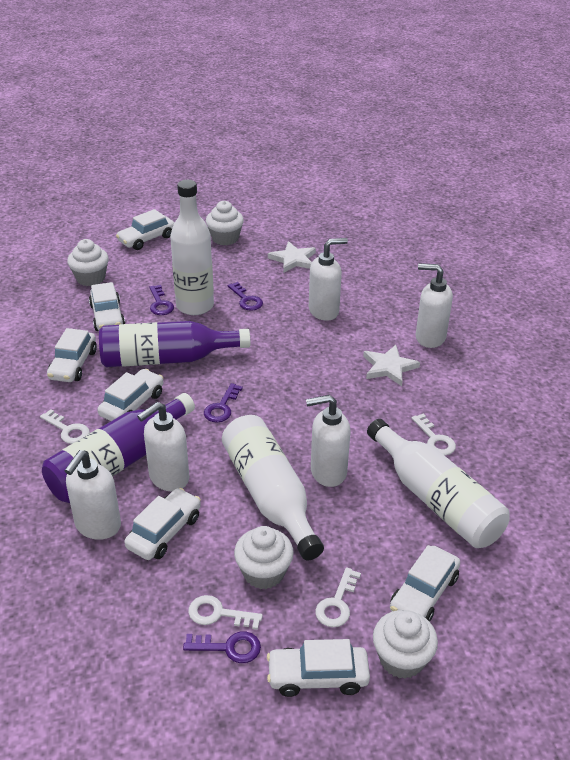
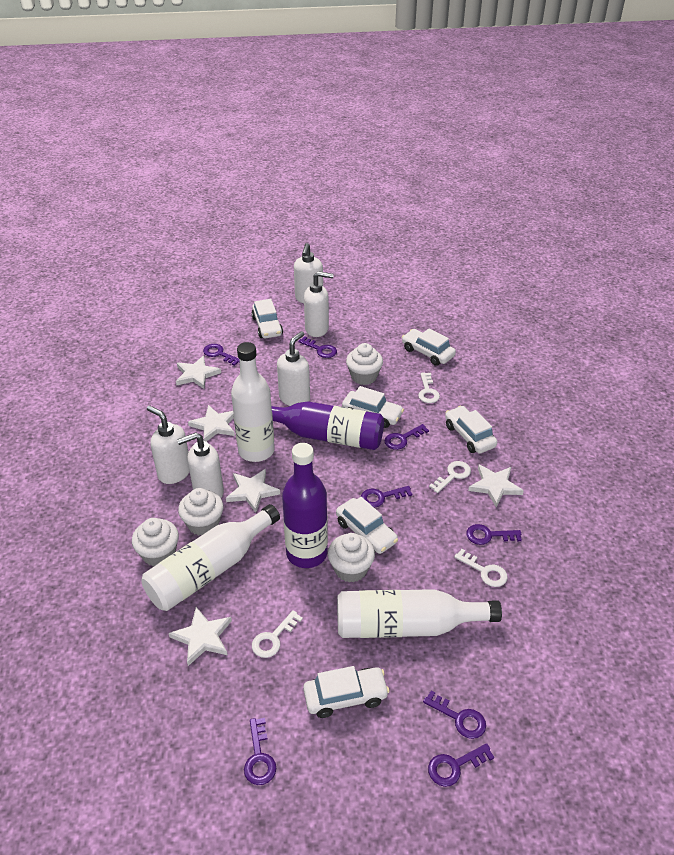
purple key: [149,285,174,315] [183,631,261,663] [204,383,243,422] [228,282,263,311] = 4 -> [203,344,240,366] [244,718,276,785] [298,336,337,358] [361,486,412,508] [384,424,429,450] [423,690,486,739] [428,743,494,787] [466,524,522,545] = 8
white car: [47,328,97,382] [89,282,125,331] [97,369,163,421] [116,209,174,250] [124,488,201,560] [267,639,370,697] [390,545,460,622] = 7 -> [251,299,283,338] [303,666,390,718] [336,497,398,554] [342,386,404,428] [402,329,456,366] [445,406,497,454] = 6
white star: [268,241,316,273] [363,345,420,386] = 2 -> [169,607,232,666] [176,356,221,389] [188,405,235,442] [226,469,280,513] [468,465,524,507] = 5

